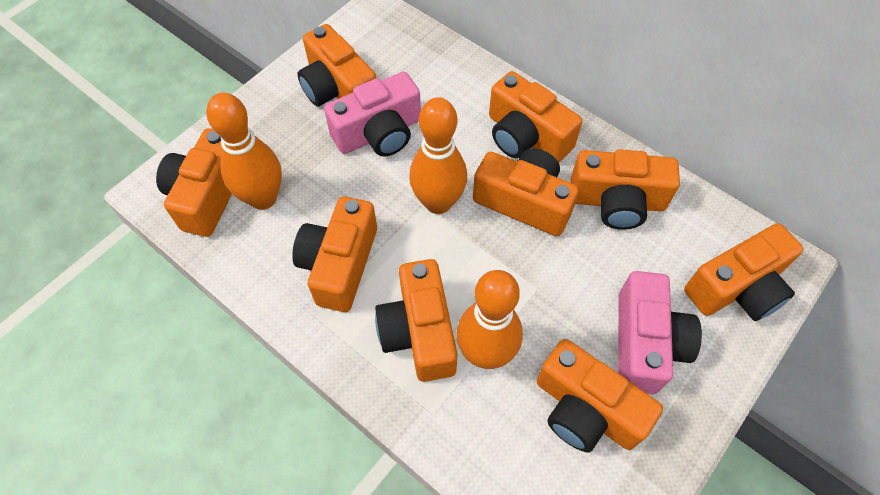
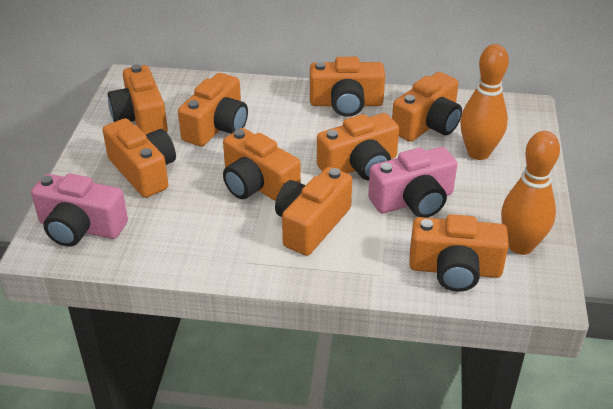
orange bowling pin: [206,93,282,210] [409,97,467,214] [456,270,523,369] = 3 -> [460,44,509,160] [501,131,560,255] = 2

